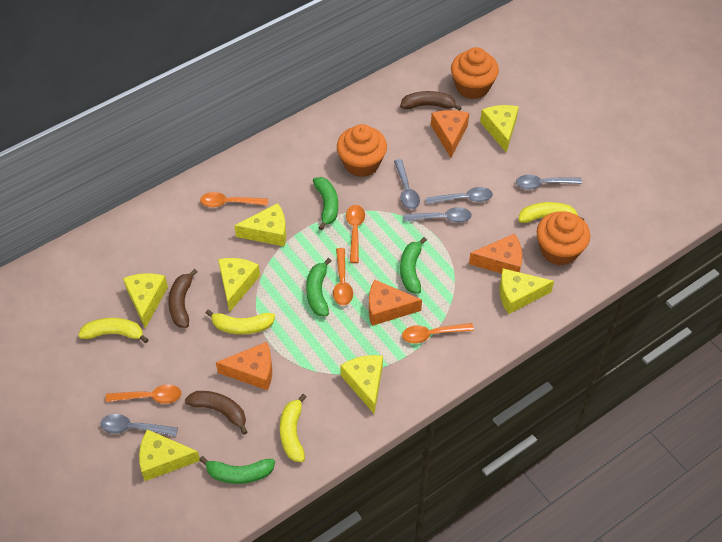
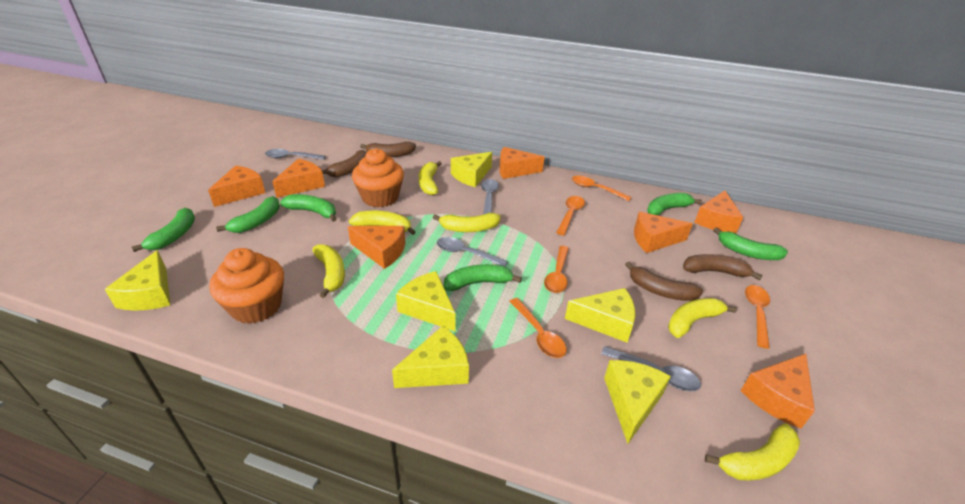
brown banana: [168,269,197,328] [185,391,247,435] [400,91,462,111] = 3 -> [322,150,367,177] [360,142,416,157] [625,262,703,301] [683,254,763,280] = 4
green banana: [199,456,275,484] [306,258,331,316] [313,177,338,230] [400,237,427,294] = 4 -> [132,208,195,252] [216,196,280,233] [280,194,336,222] [443,264,522,291] [647,193,702,215] [713,227,788,260] = 6
grey spoon: [100,414,178,437] [394,159,420,209] [403,207,472,223] [426,187,493,204] [516,175,582,190] = 5 -> [265,149,326,160] [437,237,508,267] [481,179,499,215] [601,346,701,391] = 4
orange cheese: [216,342,272,390] [369,280,422,326] [431,110,469,157] [469,234,522,274] = 4 -> [208,165,265,207] [272,159,325,198] [348,226,405,269] [500,147,544,179] [634,212,693,253] [694,190,743,233] [741,354,815,429] = 7
orange cupcake: [337,124,387,177] [451,47,499,99] [537,211,590,266] = 3 -> [209,248,284,324] [352,148,404,207] = 2
yellow banana: [78,318,149,343] [206,310,275,335] [280,394,306,462] [518,202,584,223] = 4 -> [312,244,345,298] [349,211,416,235] [419,161,442,195] [433,213,501,232] [668,298,737,338] [705,423,800,480] = 6
yellow cheese: [123,273,168,328] [139,429,200,481] [218,258,260,313] [234,203,286,246] [340,355,383,414] [480,105,519,153] [499,268,554,314] = 7 -> [104,250,170,311] [392,326,469,388] [396,271,456,332] [451,152,492,187] [565,288,635,343] [604,360,671,444] = 6

